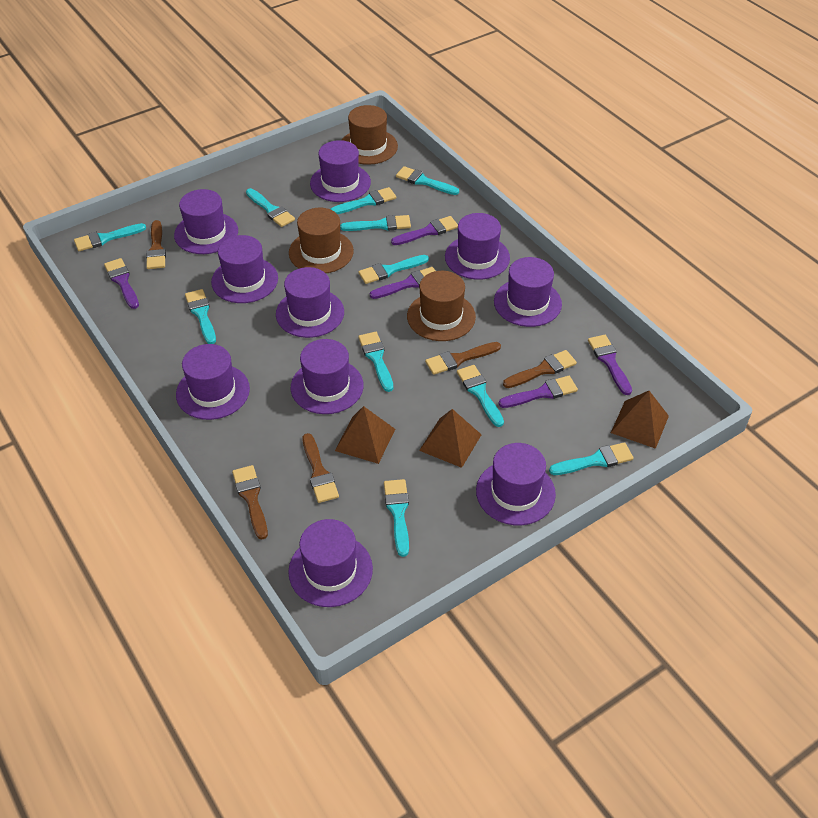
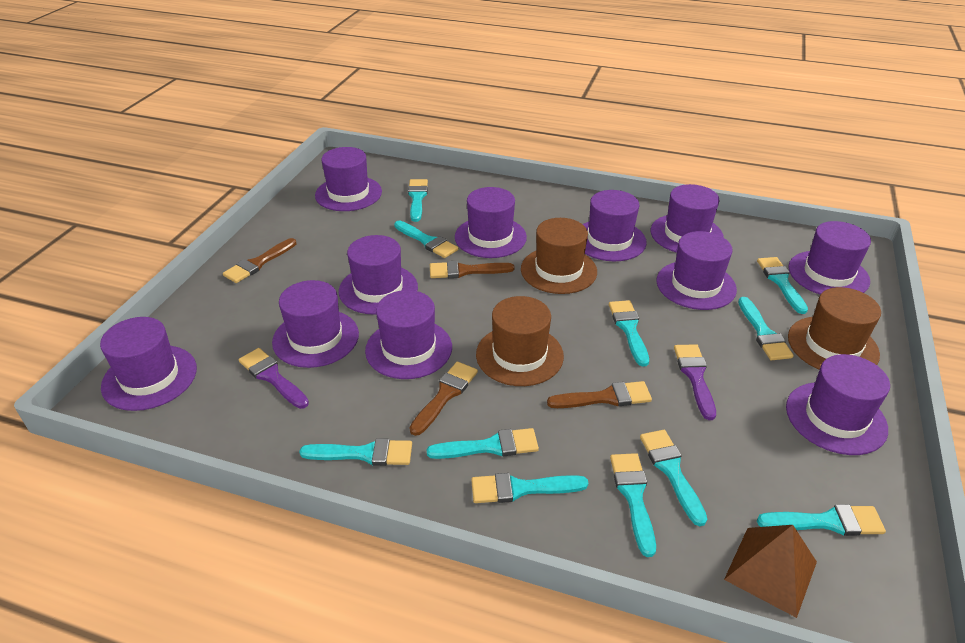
brown brush: [146,220,166,269] [232,465,268,540] [302,433,339,503] [425,342,501,375] [503,350,577,388] = 5 -> [223,238,296,283] [410,362,478,436] [430,261,515,278] [547,381,652,408] = 4
brown pyramid: [335,406,395,464] [419,409,482,468] [611,391,669,449] = 3 -> [724,525,817,618] = 1
purple brush: [104,258,139,309] [370,267,436,299] [391,216,458,245] [498,376,578,408] [588,335,632,395] = 5 -> [239,348,309,409] [674,344,716,420] = 2
purple hat: [174,189,238,254] [176,344,250,420] [211,235,278,303] [276,267,344,338] [288,519,373,607] [291,339,364,414] [310,140,371,202] [445,213,510,280] [476,443,556,525] [494,257,562,327] = 10 -> [100,317,197,411] [272,280,359,368] [315,147,382,211] [339,235,418,315] [365,290,452,379] [455,187,527,258] [583,190,647,261] [651,184,724,253] [656,231,737,310] [786,354,890,455] [788,221,871,295] = 11

